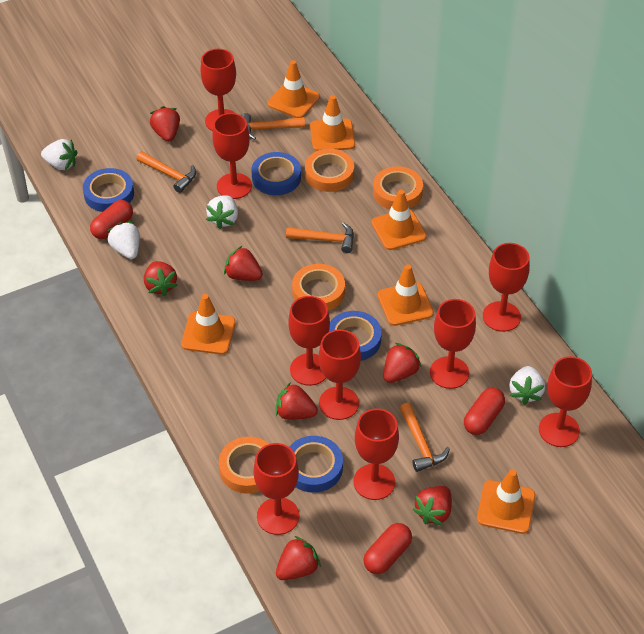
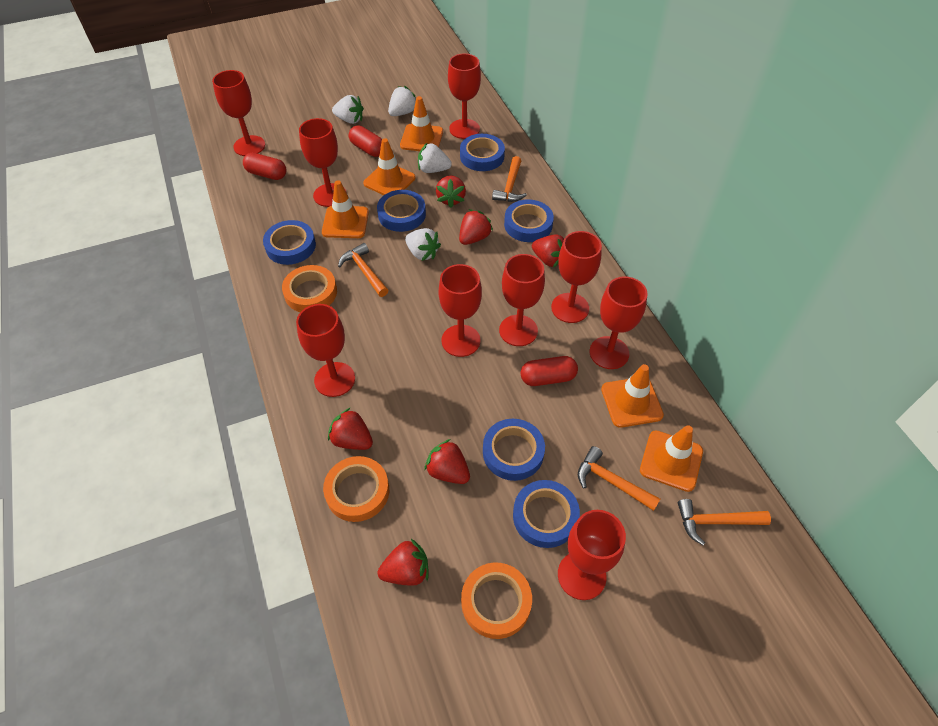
blue tape: [83,168,134,212] [252,152,301,195] [289,436,343,493] [329,311,382,361] = 4 -> [263,220,316,265] [377,190,426,232] [460,134,505,171] [483,419,545,481] [504,199,554,242] [513,480,580,548] = 6
orange tape: [219,436,269,494] [292,264,345,311] [305,149,354,192] [373,166,423,209] = 4 -> [282,265,337,312] [323,456,389,522] [461,563,532,639] = 3
orange traffic cone: [181,294,236,355] [267,60,320,118] [310,95,355,151] [371,190,427,250] [378,264,434,326] [477,469,535,534] = 6 -> [322,180,369,238] [363,138,416,195] [400,96,443,151] [601,364,664,428] [640,425,703,492] = 5
red strawberry: [144,261,178,296] [150,106,180,142] [224,246,263,281] [276,382,318,420] [276,536,321,580] [383,343,421,383] [412,486,452,526] = 7 -> [328,407,373,450] [378,539,429,586] [424,439,470,484] [436,175,466,208] [459,209,493,245] [532,235,564,267] = 6

